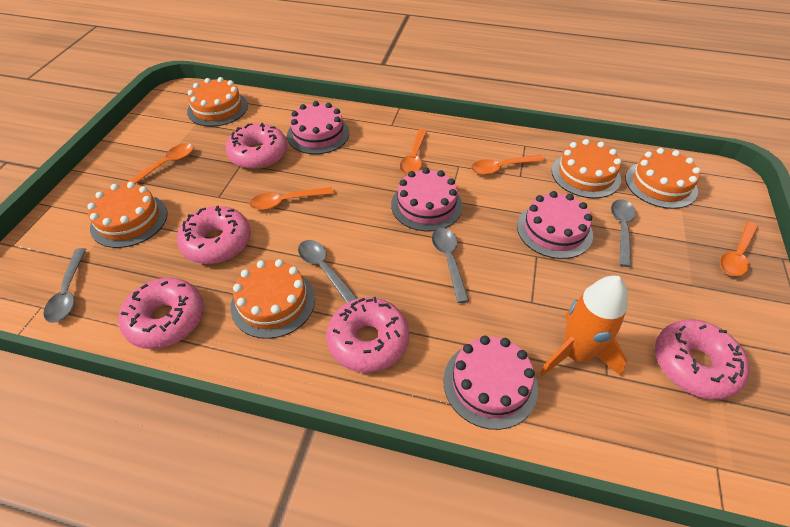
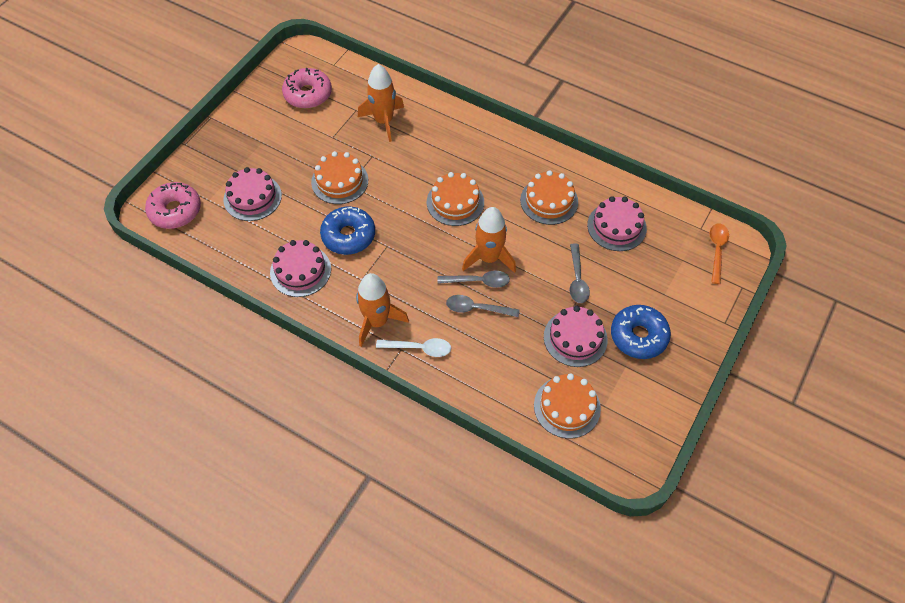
blue donut: none = 0 -> [320,207,375,255] [611,305,671,359] = 2
grey spoon: [44,248,86,323] [298,240,357,303] [432,228,469,303] [611,199,636,267] = 4 -> [437,271,510,288] [446,295,519,317] [570,243,590,303] = 3
orange cake: [87,182,168,248] [187,77,248,127] [231,259,315,339] [552,139,621,198] [625,148,701,209] = 5 -> [311,151,368,204] [427,172,484,226] [520,170,578,225] [534,373,601,438] = 4
orange rocket: [540,276,627,376] = 1 -> [356,273,409,347] [358,64,404,142] [462,207,516,273] = 3
orange spoon: [124,143,193,184] [249,187,334,210] [400,129,427,175] [471,155,545,175] [720,221,758,276] = 5 -> [710,224,729,284] = 1
pink donut: [119,278,204,349] [177,206,251,264] [225,123,287,169] [326,297,409,373] [655,320,750,400] = 5 -> [145,182,201,229] [282,68,332,109] = 2
white spoon: none = 0 -> [376,338,451,357] = 1

